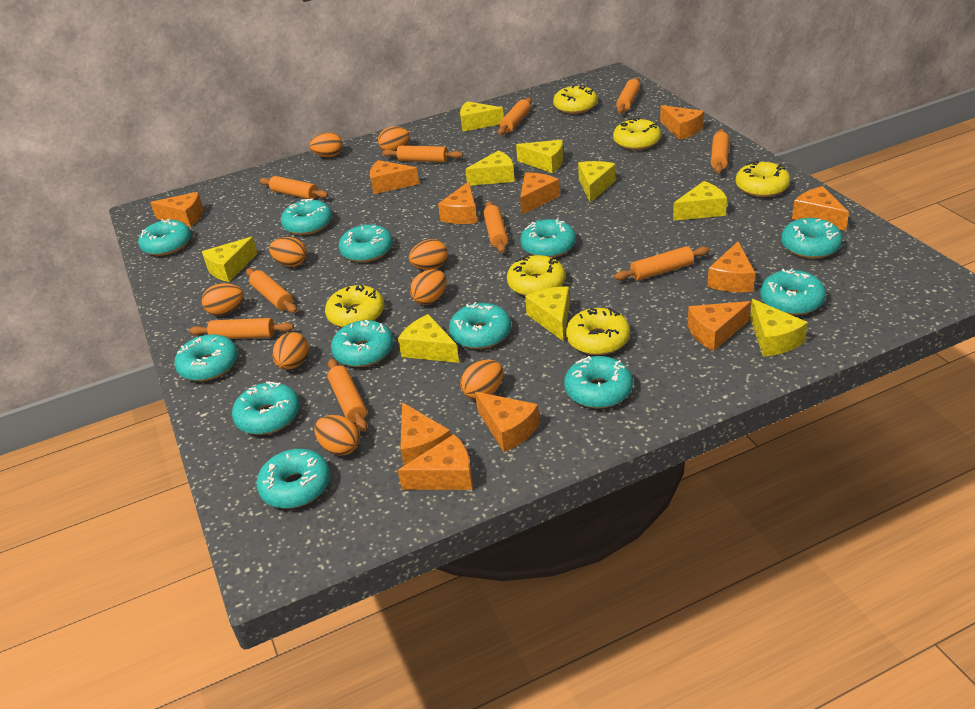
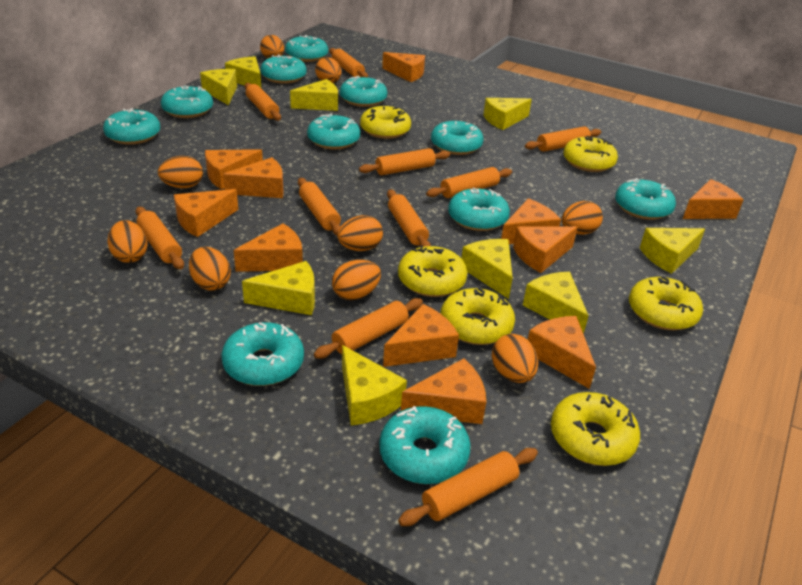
turquoise donut: [138,218,191,256] [174,334,238,381] [232,381,300,435] [256,449,330,509] [281,198,332,235] [331,320,394,367] [339,224,393,262] [449,302,511,349] [520,218,576,258] [564,356,633,408] [760,268,826,315] [781,218,843,259] = 12 -> [103,108,160,145] [161,85,213,118] [221,322,304,386] [261,54,307,84] [285,35,328,62] [307,114,360,150] [340,76,387,107] [379,406,471,484] [431,121,484,155] [448,188,510,231] [615,178,676,220] = 11

